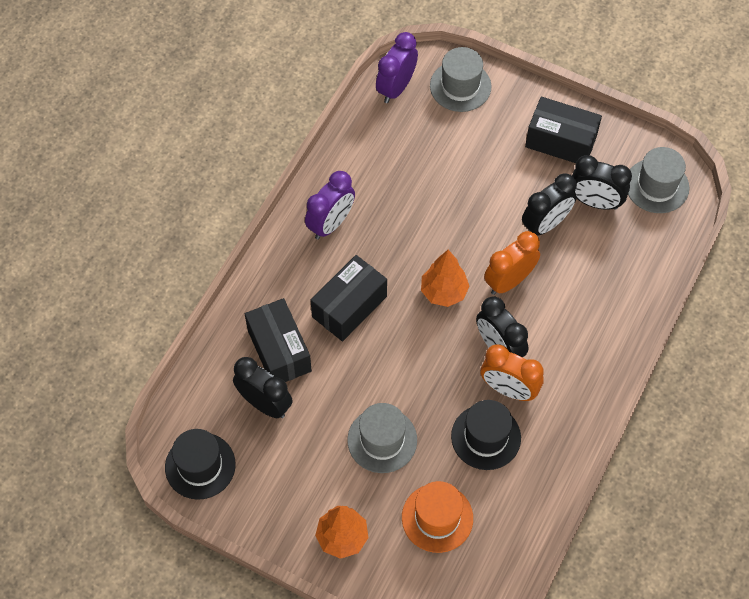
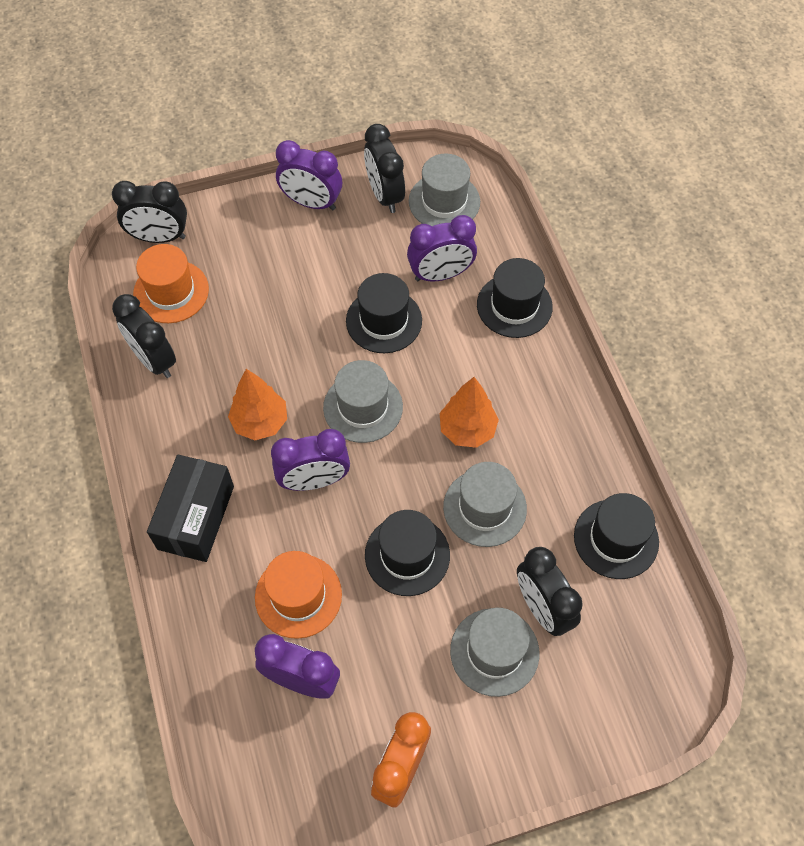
black box: [245,298,312,382] [310,255,387,342] [525,97,602,163] = 3 -> [147,454,234,562] = 1
black hat: [165,429,236,500] [451,400,521,470] = 2 -> [346,273,422,353] [365,510,450,596] [477,258,553,338] [574,493,659,579] = 4
grey hat: [347,403,417,473] [430,47,491,112] [628,147,689,213] = 3 -> [323,360,403,443] [409,153,480,226] [443,462,527,547] [450,608,539,697] = 4
orange clock: [480,344,544,401] [484,231,540,295] = 2 -> [371,712,431,807] = 1
orange hat: [402,481,473,553] = 1 -> [133,244,209,323] [255,551,342,639] = 2
purple clock: [305,171,355,240] [376,32,418,103] = 2 -> [255,634,340,699] [271,429,350,491] [276,140,342,210] [407,215,477,282] = 4

